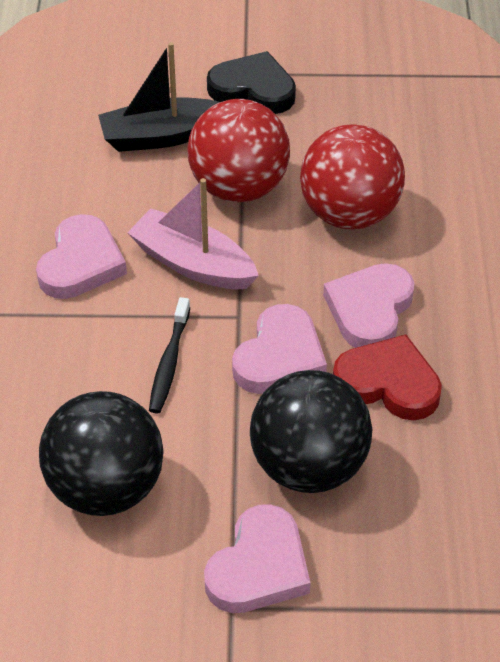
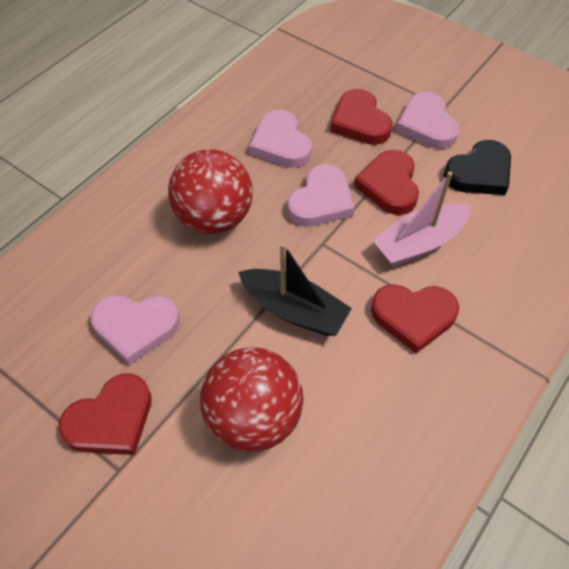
black ball: [39,391,164,516] [250,370,372,493] = 2 -> none = 0
black toothbrush: [149,297,190,413] = 1 -> none = 0
red heart: [333,334,442,420] = 1 -> [59,373,152,455] [330,89,393,145] [354,150,419,215] [371,284,459,354] = 4

